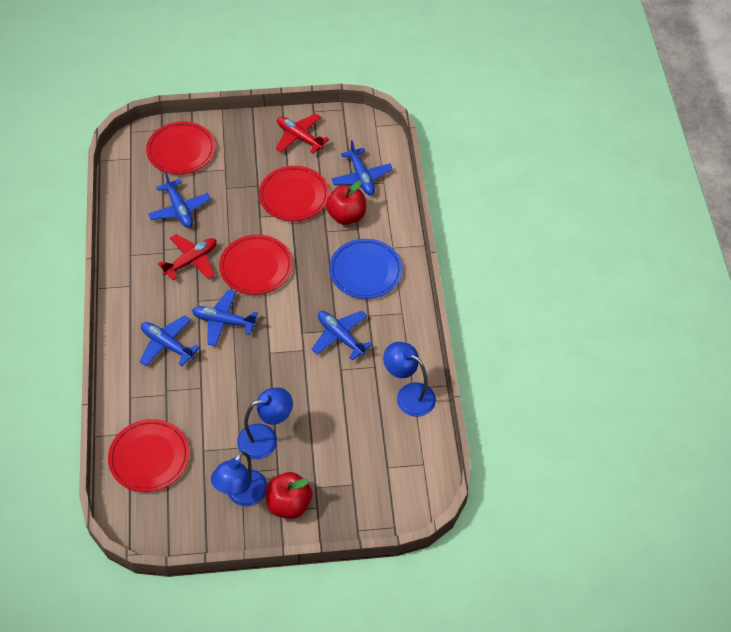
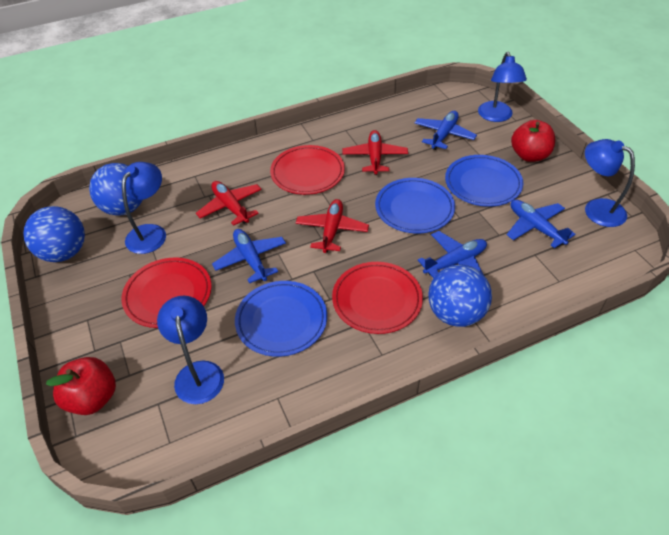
blue ball: none = 0 -> [23,206,85,262] [89,163,142,216] [428,264,492,327] = 3
blue lamp: [211,451,267,506] [237,387,293,459] [383,342,436,417] = 3 -> [122,162,166,254] [157,296,224,404] [478,52,527,122] [585,139,635,227] = 4
blue plane: [139,315,200,366] [148,172,211,228] [192,290,258,347] [312,311,372,360] [332,140,393,195] = 5 -> [212,229,286,284] [415,111,477,150] [418,231,487,278] [507,200,575,248] = 4
blue plate: [329,239,402,299] = 1 -> [235,281,327,357] [375,178,455,233] [445,155,523,207] = 3
red plane: [158,234,217,281] [275,113,329,154] = 2 -> [196,181,262,226] [296,199,369,253] [342,130,408,175] = 3
red plate: [108,419,189,492] [146,121,215,174] [219,235,293,295] [259,166,329,221] = 4 -> [121,257,212,328] [270,145,345,195] [332,262,423,334] = 3

